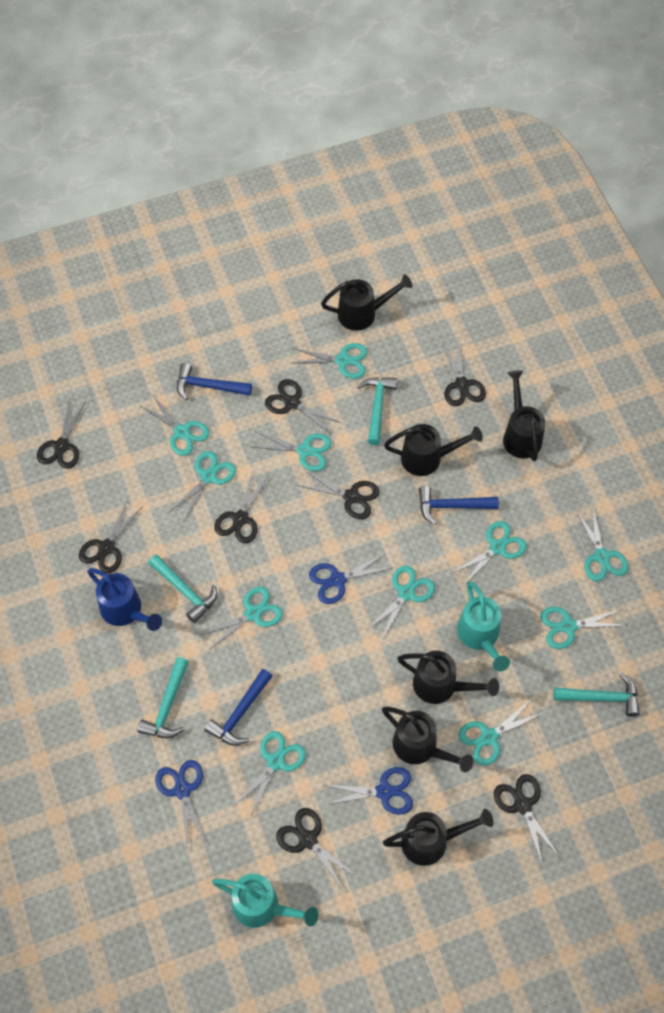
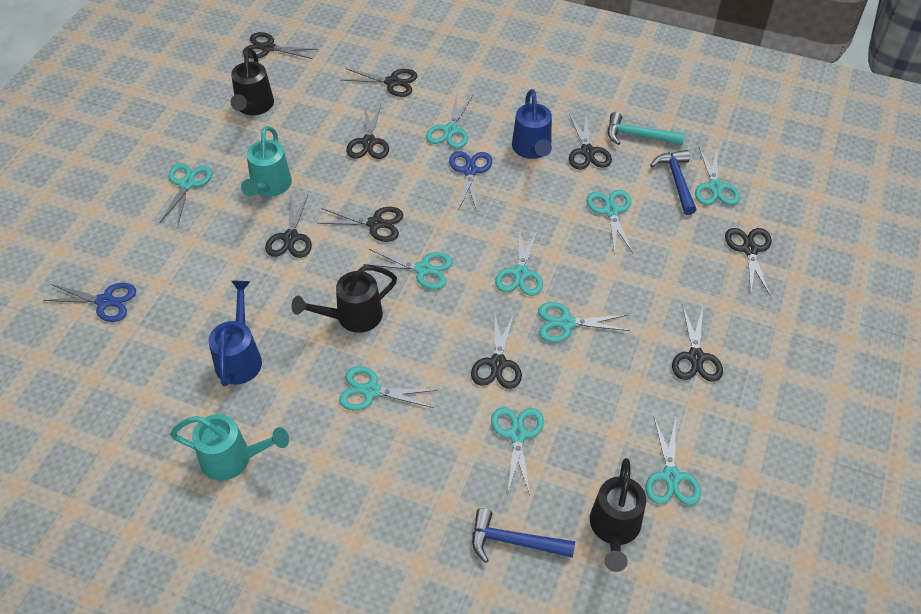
black scissors: [37,401,86,469] [79,499,143,573] [214,471,269,544] [265,379,341,433] [276,808,358,892] [297,470,380,519] [442,343,486,406] [494,774,559,864] = 8 -> [243,32,318,59] [265,195,312,258] [317,207,404,242] [342,68,418,97] [346,105,389,159] [471,312,522,389] [569,112,612,170] [672,305,723,382] [725,228,772,295] = 9
black watering can: [321,274,413,331] [382,707,473,772] [383,809,494,866] [384,424,483,476] [397,651,499,704] [503,370,545,461] = 6 -> [230,47,274,115] [291,265,397,333] [590,458,646,572] = 3
blue hammer: [177,363,252,400] [204,669,273,746] [419,486,499,525] = 3 -> [472,508,575,563] [650,150,696,215] = 2
blue scissors: [155,760,206,851] [309,553,391,604] [325,767,413,815] = 3 -> [43,283,136,322] [449,151,492,210] = 2
blue watering can: [87,568,162,631] = 1 -> [208,281,262,387] [512,89,552,159] = 2
turquoise hammer: [138,657,189,738] [148,554,217,623] [357,377,397,445] [553,673,640,717] = 4 -> [608,112,685,145] = 1
turquoise scissors: [139,395,209,456] [169,451,236,522] [200,587,283,650] [234,731,306,817] [253,432,332,471] [292,343,368,379] [366,566,435,640] [450,521,527,585] [458,700,544,766] [540,607,627,649] [575,505,629,581] = 11 -> [160,163,212,224] [339,366,437,411] [363,249,453,290] [426,94,473,149] [491,407,544,495] [495,227,543,296] [538,302,630,343] [587,190,633,254] [646,416,701,505] [695,146,740,205] = 10

